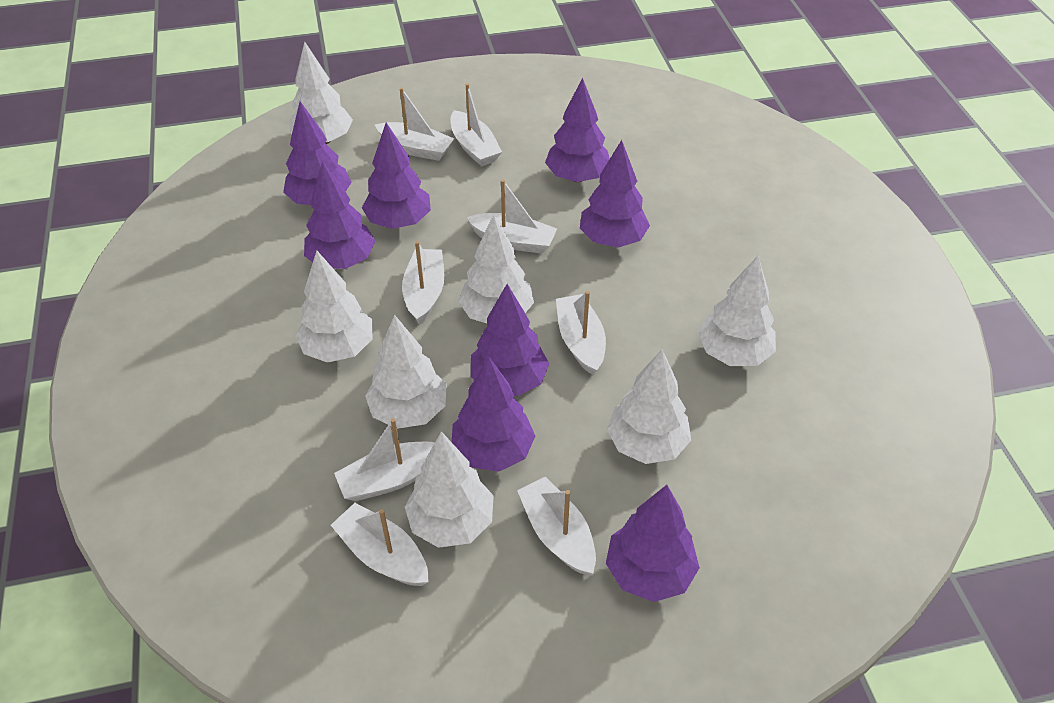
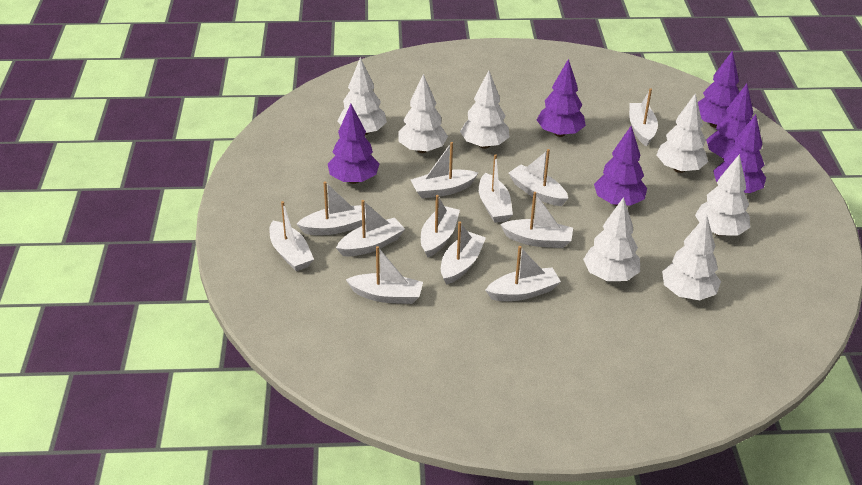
purple tree: [283,101,352,205] [304,161,375,269] [362,123,431,229] [452,357,535,472] [471,284,549,396] [545,78,610,182] [580,140,650,248] [606,485,700,602] = 8 -> [328,104,379,184] [537,59,586,137] [594,126,647,206] [698,50,739,128] [706,84,753,160] [713,114,766,193] = 6
white boat: [331,503,429,586] [334,418,435,501] [375,87,454,161] [402,241,444,324] [451,83,502,167] [466,179,557,254] [517,476,596,575] [556,291,606,375] = 8 -> [269,201,314,271] [297,181,362,235] [336,200,405,257] [346,246,423,304] [411,142,478,198] [421,195,460,258] [441,221,486,285] [479,154,513,223] [485,246,561,301] [500,192,573,248] [508,149,568,206] [629,88,658,146] = 12

